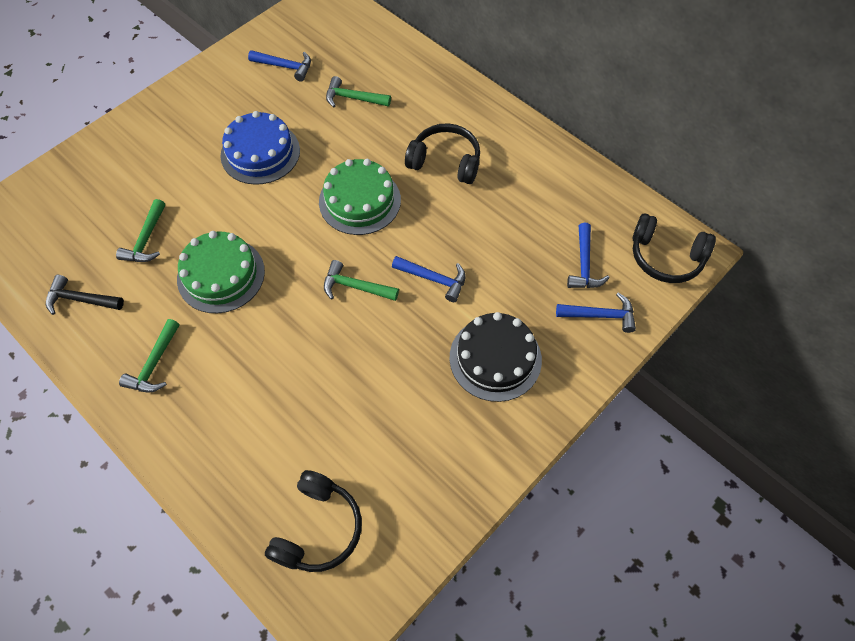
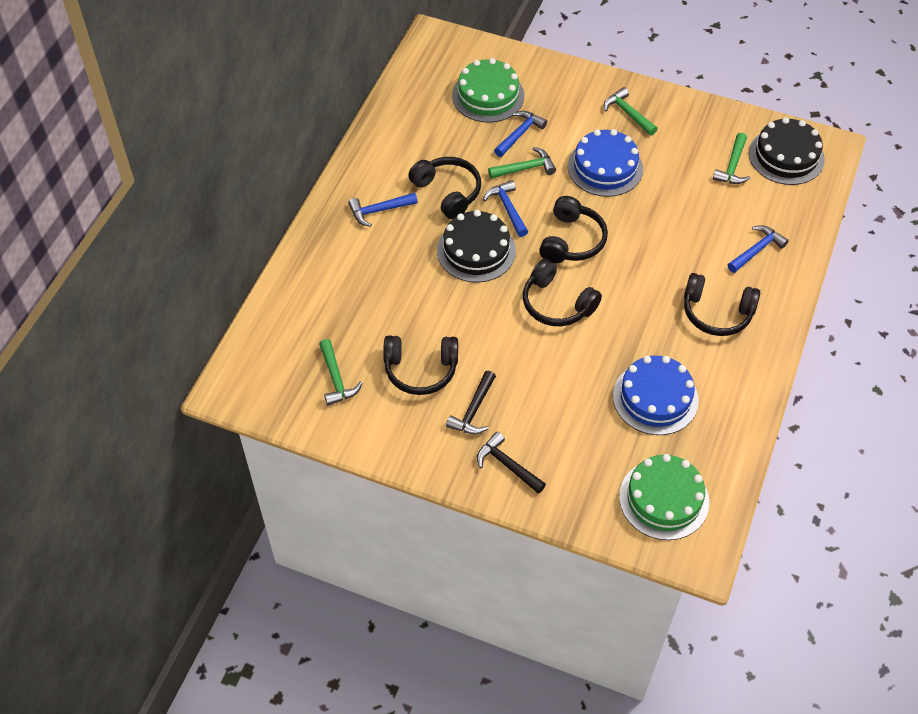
black cake: [449,312,542,402] = 1 -> [437,210,516,282] [749,117,825,185] = 2
black hammer: [46,275,124,315] = 1 -> [446,371,496,434] [477,432,546,494] = 2
black headphones: [265,470,362,572] [405,123,480,184] [633,214,716,283] = 3 -> [383,335,458,395] [408,157,481,220] [523,259,602,326] [539,196,608,263] [684,273,760,336] = 5
blue cake: [221,111,300,185] = 1 -> [568,129,643,197] [613,356,699,435] = 2

